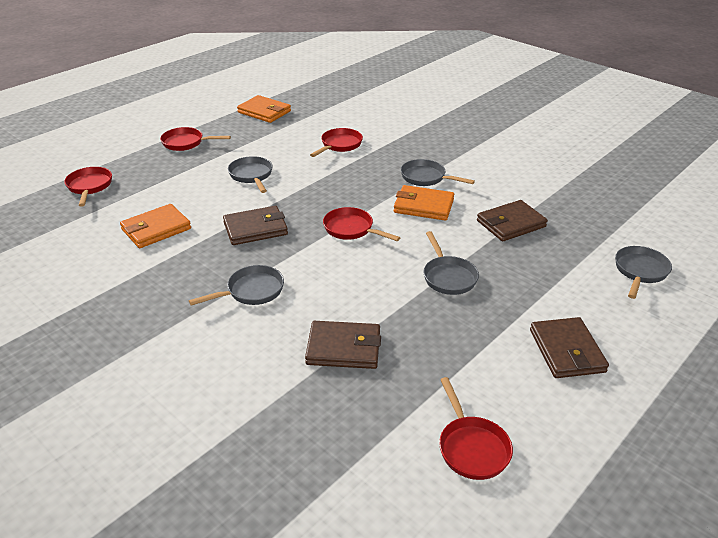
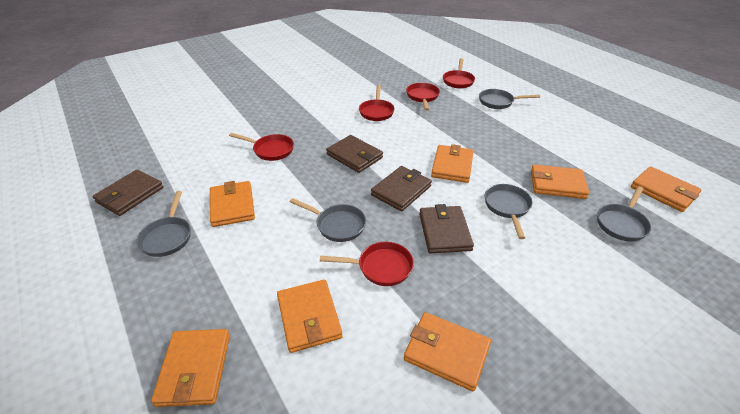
orange wallet: [120,204,191,248] [237,95,291,123] [394,185,454,221] = 3 -> [151,329,230,407] [210,181,255,227] [277,280,343,353] [404,312,491,391] [431,144,474,183] [531,164,589,199] [631,166,702,212] = 7

